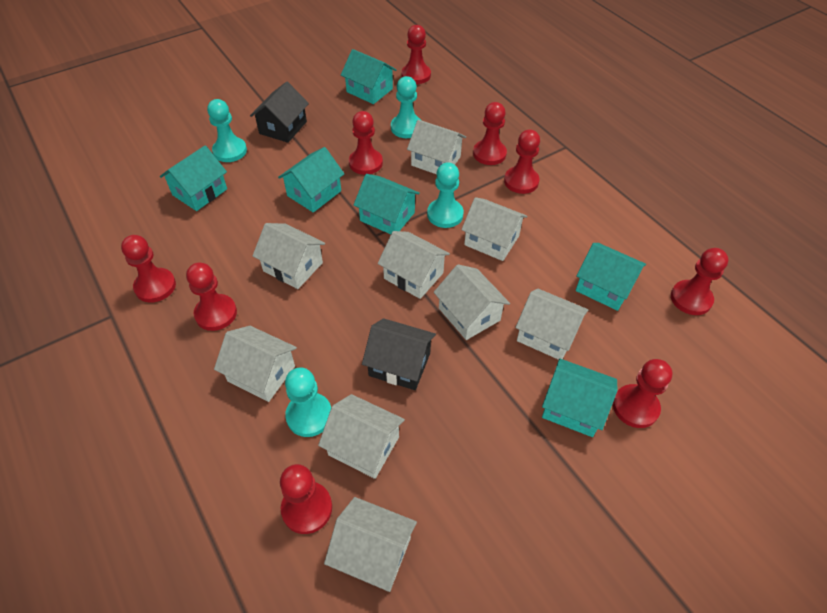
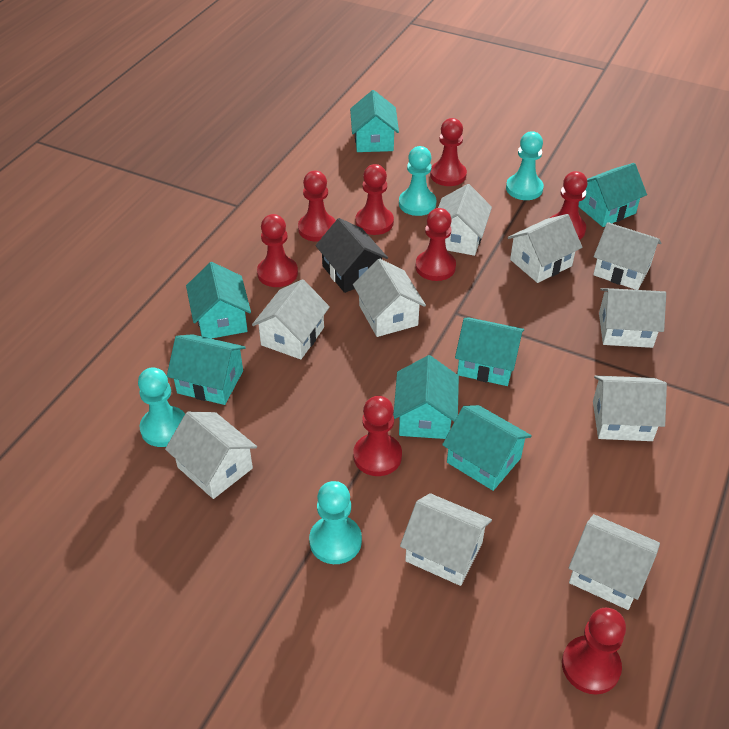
black house: [250,81,309,143] [362,318,436,390] = 2 -> [315,218,388,293] = 1
red pawn: [121,235,176,303] [186,263,237,331] [280,464,332,534] [349,111,383,175] [401,25,431,84] [473,102,507,165] [504,129,540,194] [613,359,672,428] [671,248,728,315] = 9 -> [257,214,298,287] [298,171,336,242] [353,396,402,476] [355,164,394,235] [415,208,456,281] [430,118,467,186] [550,171,588,240] [562,608,626,694] = 8
turquoise house: [160,145,227,211] [278,147,344,213] [341,49,396,104] [354,174,420,234] [542,359,618,437] [576,243,646,311] = 6 -> [167,334,246,405] [186,262,251,339] [350,90,399,152] [393,355,459,439] [442,405,532,491] [455,317,524,386] [579,163,647,227] = 7
white house: [214,326,297,402] [253,223,325,289] [318,394,405,479] [324,497,417,592] [378,231,450,299] [407,120,466,174] [434,264,510,340] [461,197,527,261] [515,288,588,360] = 9 -> [165,412,257,499] [252,279,330,359] [353,259,426,337] [400,493,492,586] [438,184,492,256] [508,214,582,283] [569,514,660,610] [593,222,661,290] [593,375,667,441] [599,288,666,348] = 10

